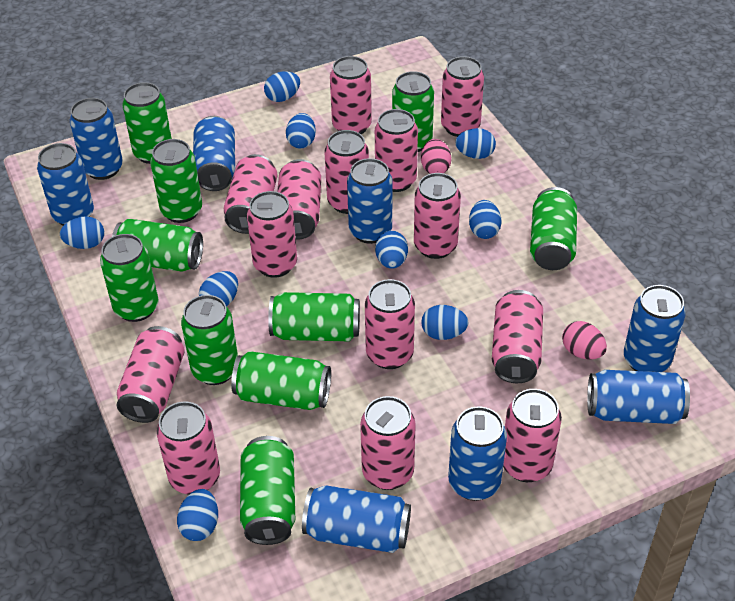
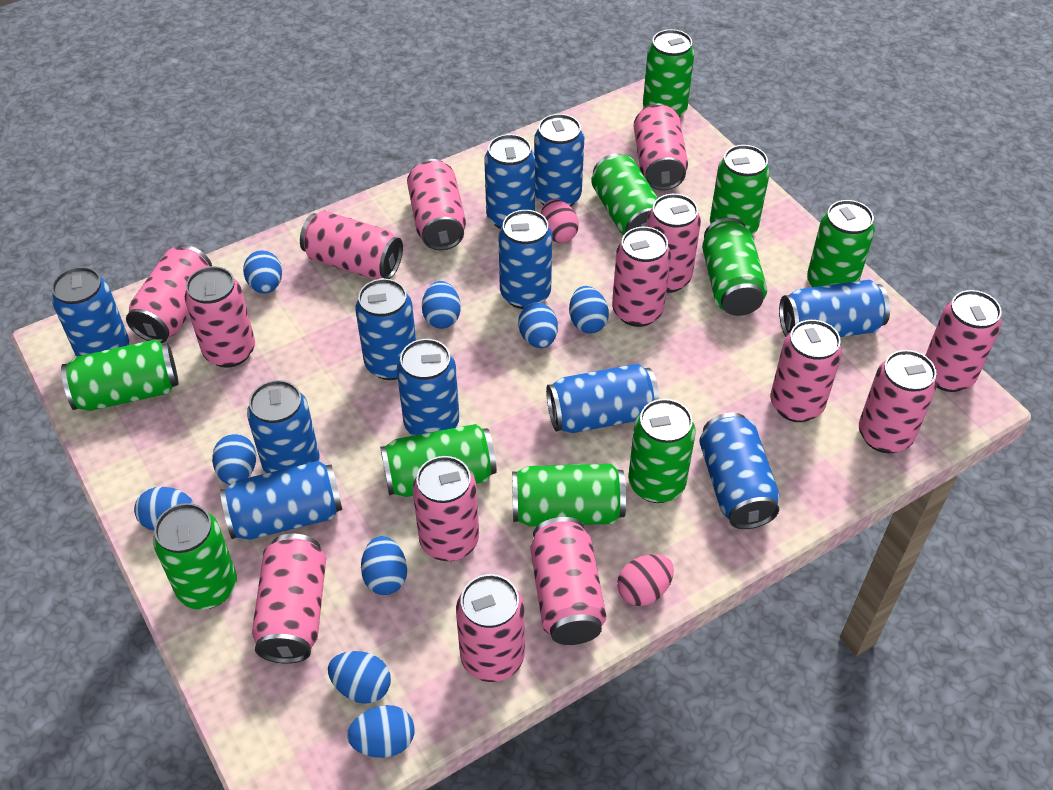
blue can: [37,143,94,226] [70,98,123,180] [193,116,235,191] [302,485,411,553] [347,158,392,244] [448,406,507,501] [587,370,690,424] [624,285,686,372] = 8 -> [52,267,129,357] [220,461,342,540] [247,380,320,474] [355,279,416,380] [397,339,459,436] [484,134,535,229] [499,210,552,309] [534,114,584,206] [546,364,660,433] [699,413,779,529] [779,280,890,337] = 11

